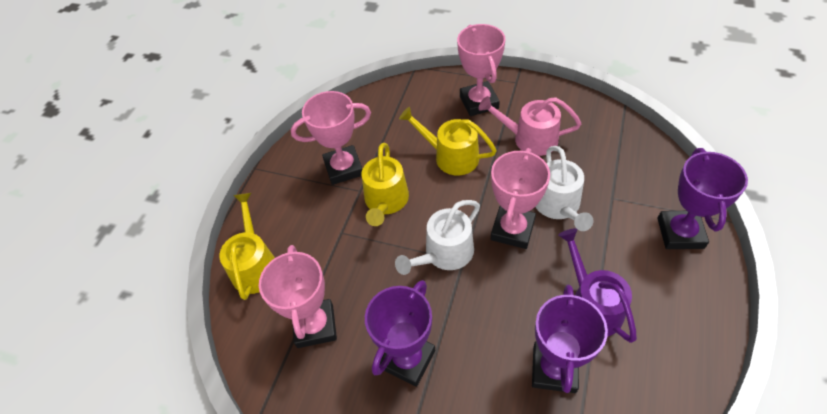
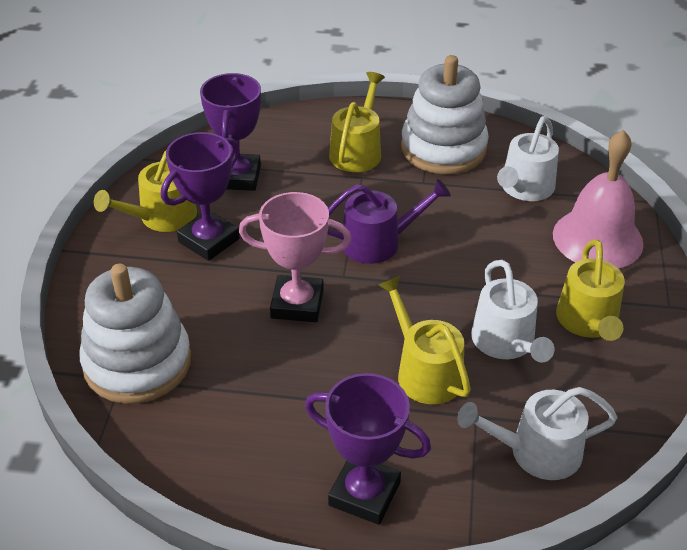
pink bell: none = 0 -> [553,130,644,268] = 1
pink trophy: [259,245,337,348] [291,91,371,185] [457,24,505,116] [491,148,550,249] = 4 -> [239,192,351,322] = 1
pink watering can: [478,96,581,156] = 1 -> none = 0
white stacking toy: none = 0 -> [79,264,191,404] [401,55,489,174] = 2
white watering can: [395,200,480,275] [536,146,594,231] = 2 -> [457,387,618,480] [471,260,554,362] [497,116,559,201] = 3
yellow watering can: [219,193,275,300] [362,143,409,226] [399,107,497,175] = 3 -> [94,151,197,232] [329,72,385,172] [379,276,471,404] [556,239,625,341] = 4

